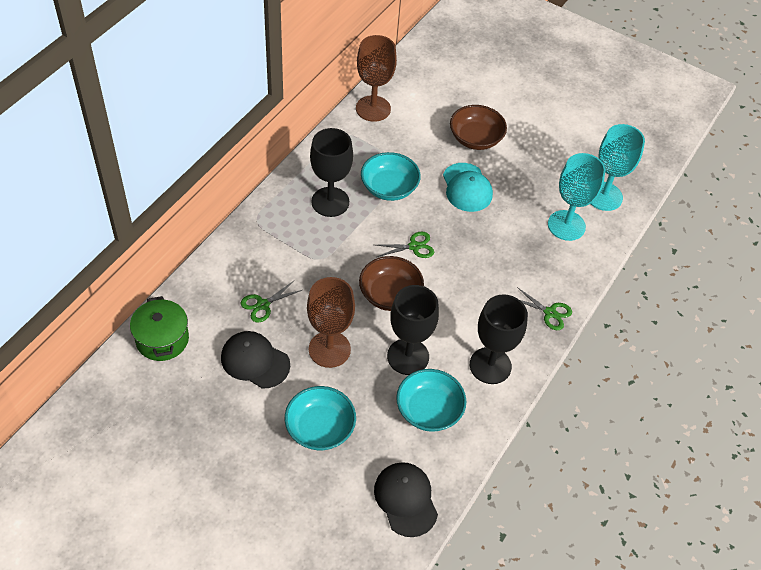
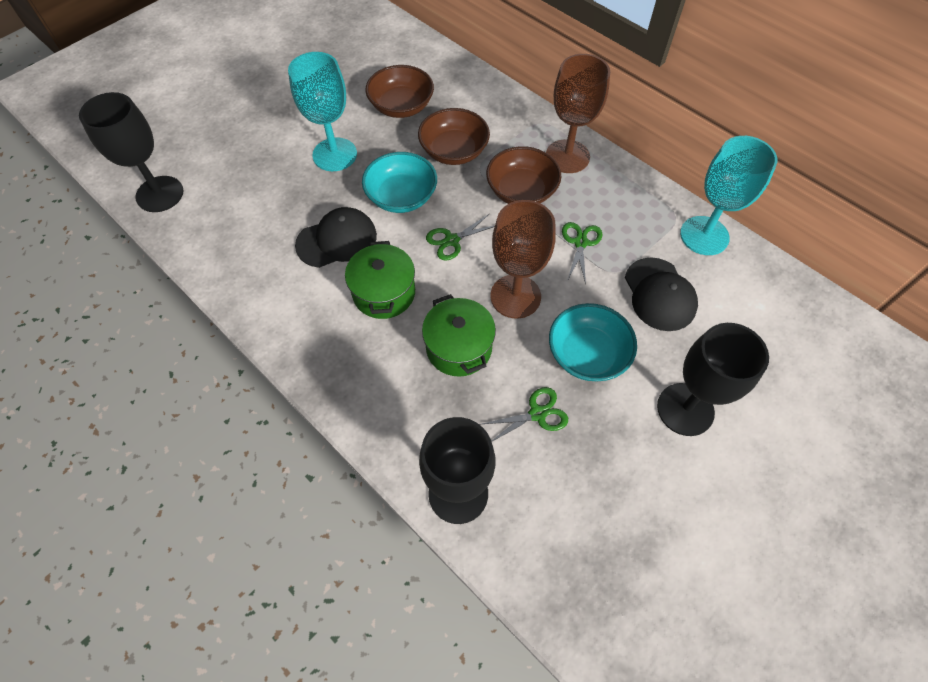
brown bowl: [359,256,424,311] [450,105,507,150] = 2 -> [365,65,434,118] [418,108,490,165] [486,146,561,204] = 3
green pot: [130,296,189,361] = 1 -> [345,241,415,319] [422,294,496,377] = 2
turquoise bowl: [285,386,356,450] [361,152,421,201] [396,369,466,432] = 3 -> [362,152,437,213] [549,303,637,381] = 2
turquoise cap: [443,163,493,212] = 1 -> none = 0

